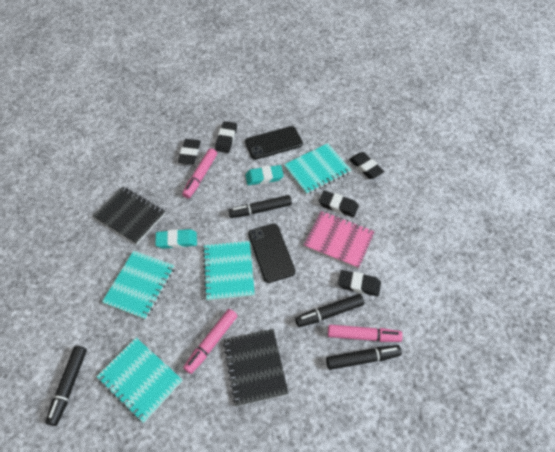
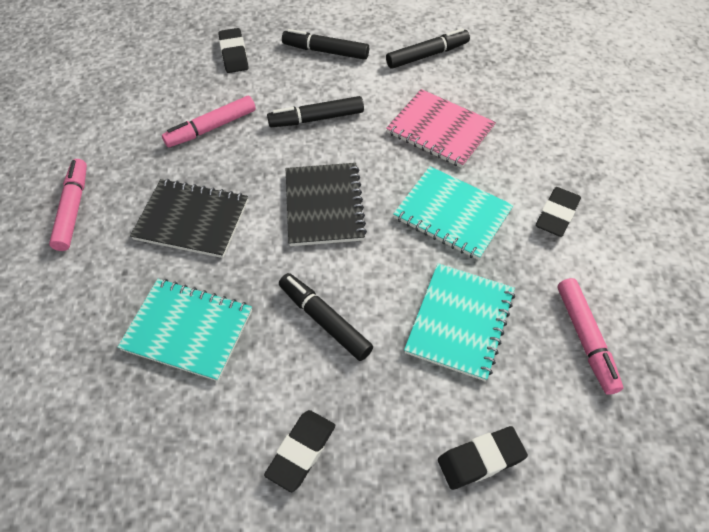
black eraser: [178,139,201,164] [215,121,237,153] [319,191,359,217] [338,270,381,296] [349,152,384,179] = 5 -> [218,28,248,73] [264,410,335,492] [438,426,528,490] [536,187,581,237] = 4
black phone: [245,126,303,160] [248,224,295,283] = 2 -> none = 0
turquoise eraser: [155,229,197,249] [245,165,284,185] = 2 -> none = 0
turquoise notebook: [96,338,182,423] [102,251,175,320] [203,241,255,301] [284,143,351,195] = 4 -> [117,279,252,381] [393,166,514,260] [404,263,515,381] = 3

